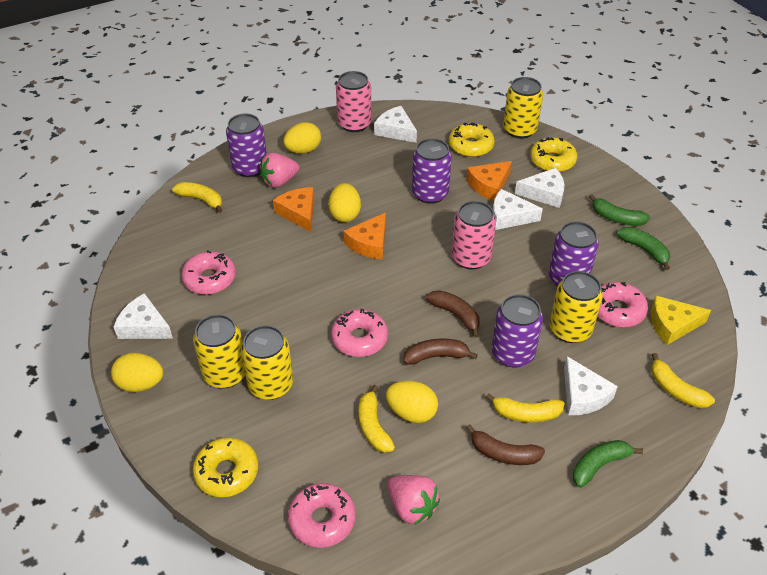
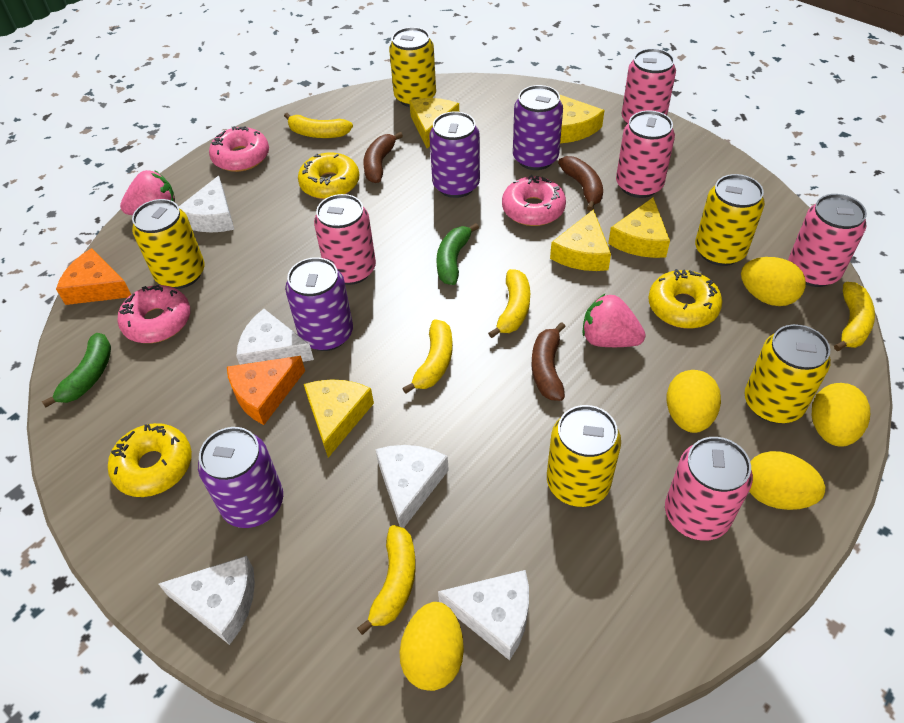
green banana: [573,440,643,488] [589,194,650,226] [617,227,670,270] = 3 -> [42,333,111,407] [436,223,479,285] = 2
orange cheese: [273,187,314,232] [344,213,386,259] [466,161,512,201] = 3 -> [56,248,131,305] [227,356,305,425] = 2
pink can: [336,71,372,132] [452,201,496,270] = 2 -> [314,194,376,285] [616,110,675,198] [622,48,676,124] [665,437,753,541] [788,194,867,287] = 5
pink donut: [181,251,236,295] [288,483,356,548] [331,309,388,357] [598,282,648,327] = 4 -> [117,285,190,343] [209,126,269,172] [502,175,566,226] = 3
yellow banana: [172,182,222,213] [359,385,395,453] [486,393,565,423] [651,353,715,408] = 4 -> [284,113,353,138] [357,525,416,635] [402,319,453,394] [488,269,530,338] [834,282,875,351] = 5
yellow can: [193,314,245,388] [241,325,293,400] [503,77,543,139] [550,271,603,343] = 4 -> [132,199,205,289] [389,27,436,107] [547,405,621,507] [695,174,765,266] [744,324,831,423] = 5
yellow cheese: [651,296,711,345] = 1 -> [304,379,374,458] [409,98,459,148] [550,209,611,271] [559,94,604,143] [608,197,670,258] = 5
yellow egg: [111,353,164,392] [283,122,321,154] [329,183,361,222] [386,381,438,423] = 4 -> [399,602,464,691] [667,370,721,433] [741,257,806,306] [749,451,825,510] [812,383,870,447] = 5

